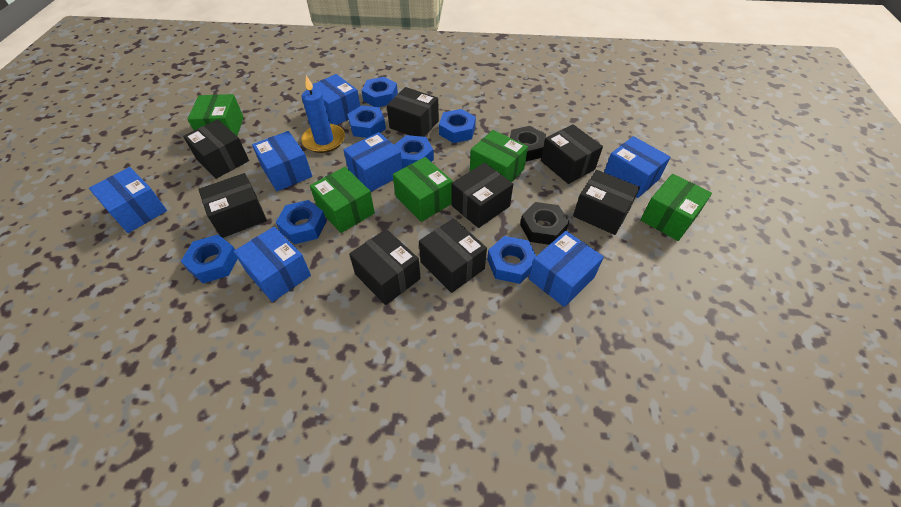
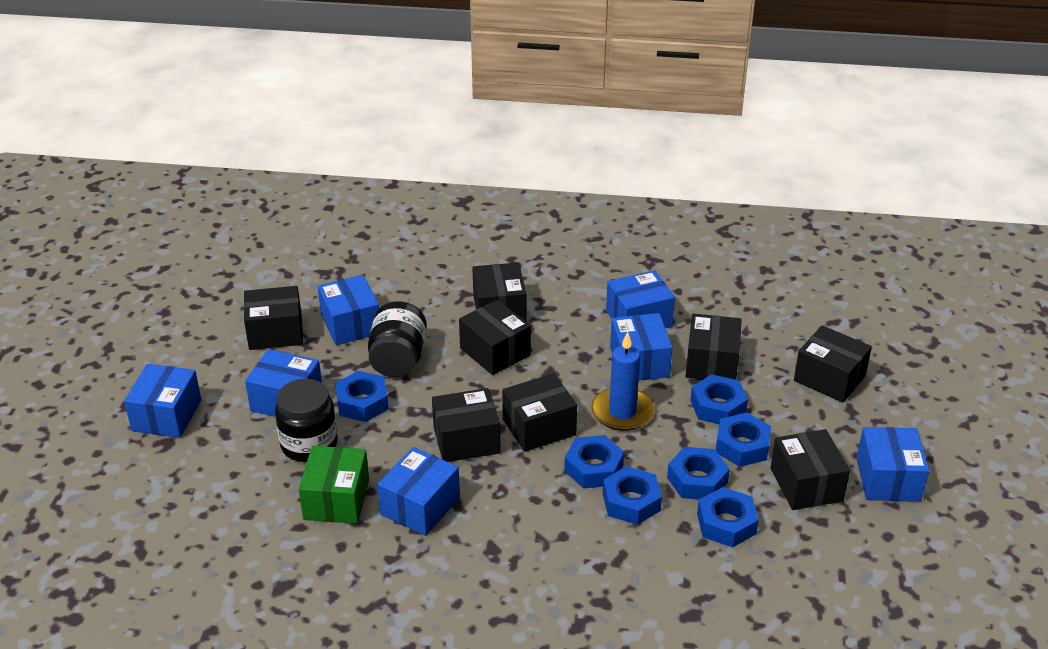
black jar: none = 0 -> [275,379,338,462] [368,301,427,377] = 2
black nut: [510,126,546,161] [520,202,569,245] = 2 -> none = 0
green box: [188,94,244,136] [310,167,375,233] [393,157,453,222] [470,130,528,182] [640,174,712,241] = 5 -> [299,446,369,524] = 1

